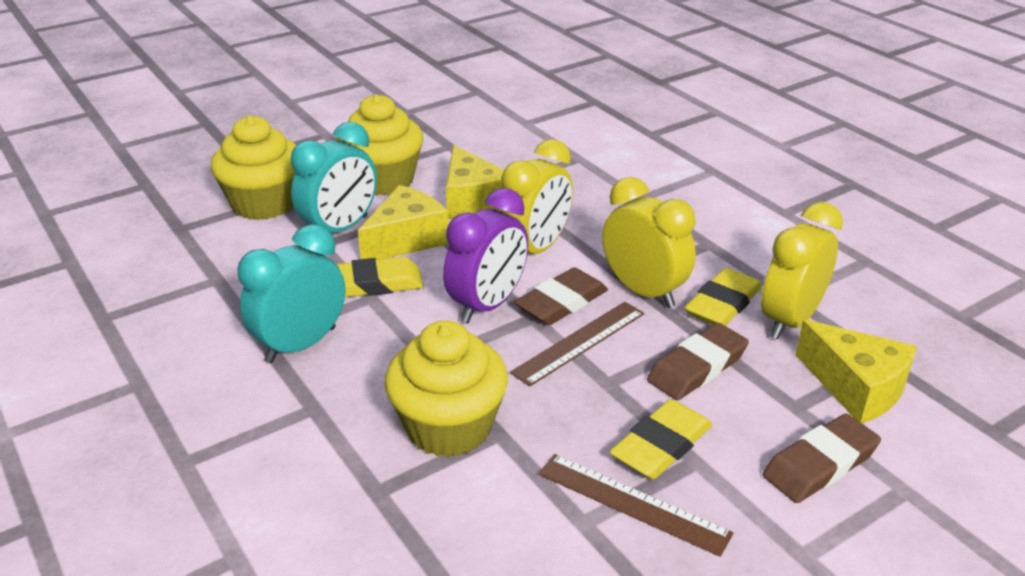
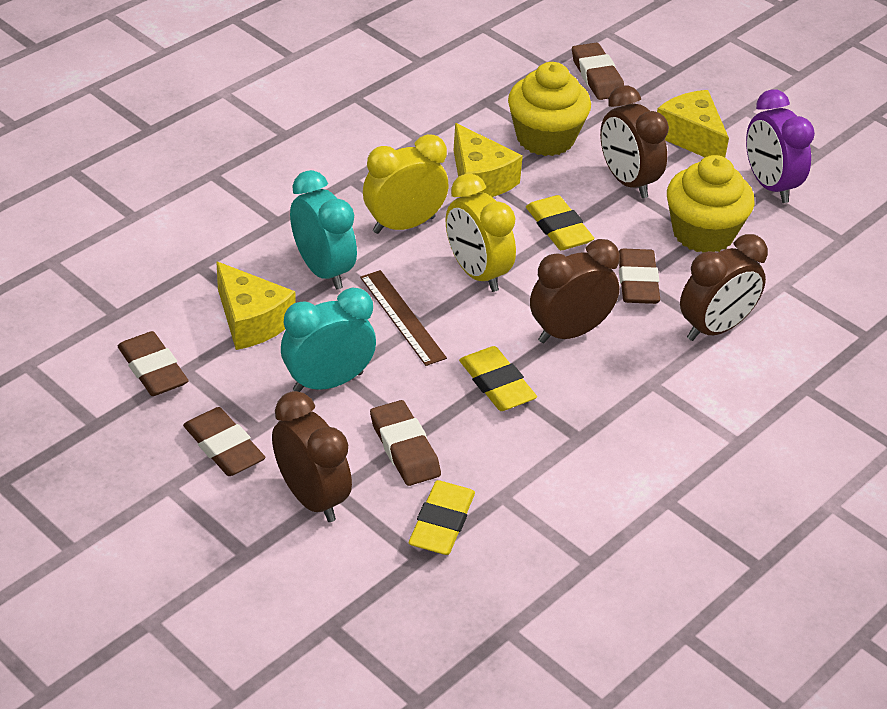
brown clock: none = 0 -> [272,391,352,522] [530,239,620,343] [600,85,669,198] [680,234,768,341] = 4
brown eraser: [514,268,608,325] [647,323,749,400] [763,414,881,503] = 3 -> [118,331,188,396] [183,407,266,476] [370,400,441,486] [572,43,624,100] [619,249,660,304] = 5
brown ruler: [510,302,644,387] [539,454,734,557] = 2 -> [360,270,447,366] = 1
yellow clock: [498,139,573,254] [602,177,696,308] [761,202,843,339] = 3 -> [363,134,449,234] [446,173,516,292] = 2
yellow cupcake: [211,115,296,220] [336,94,423,195] [384,320,508,457] = 3 -> [508,62,591,156] [667,155,755,253] = 2

